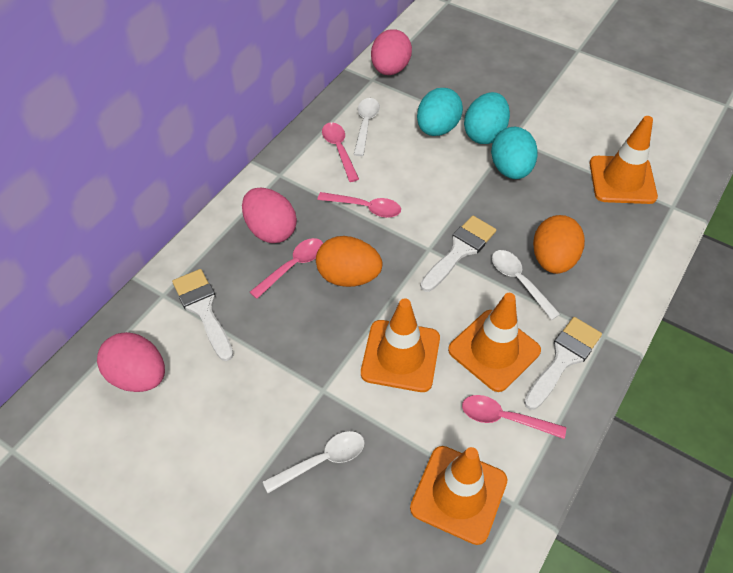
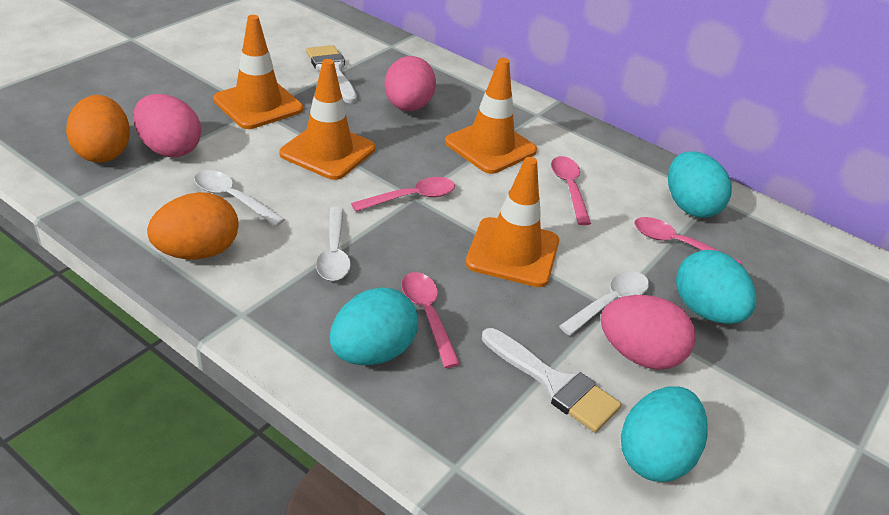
turquoise egg: [417,88,463,136] [464,92,510,144] [491,127,538,179] = 3 -> [330,287,418,365] [621,386,707,482] [668,151,732,218] [676,250,756,324] = 4
white brush: [172,269,233,361] [420,216,496,292] [524,317,602,410] = 3 -> [306,45,357,103] [482,328,622,433] = 2

